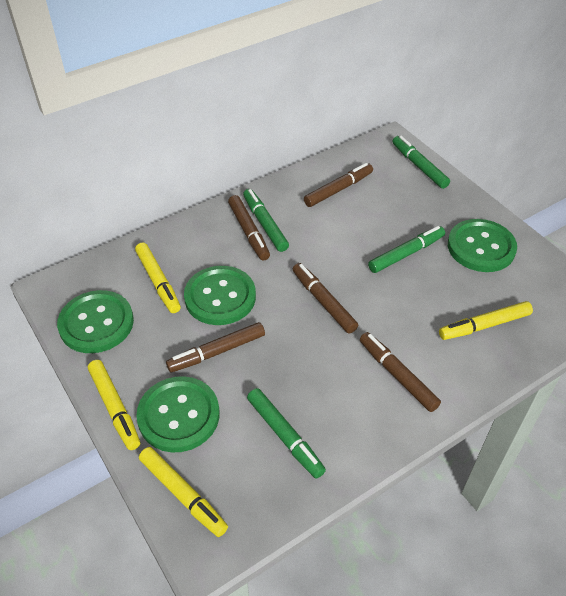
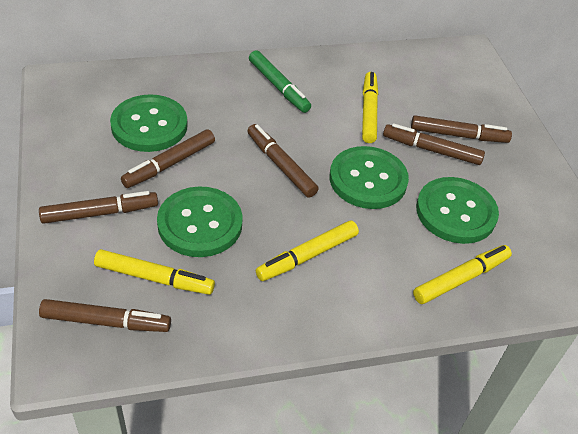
brown marker: [166,322,265,372] [228,195,270,261] [293,263,358,334] [304,163,373,207] [360,332,441,412] = 5 -> [39,191,158,224] [39,299,171,332] [121,129,215,188] [247,124,319,198] [383,123,485,165] [411,115,512,143] = 6
green marker: [243,189,289,252] [247,388,326,479] [368,226,445,273] [393,136,450,189] = 4 -> [249,50,311,113] = 1

